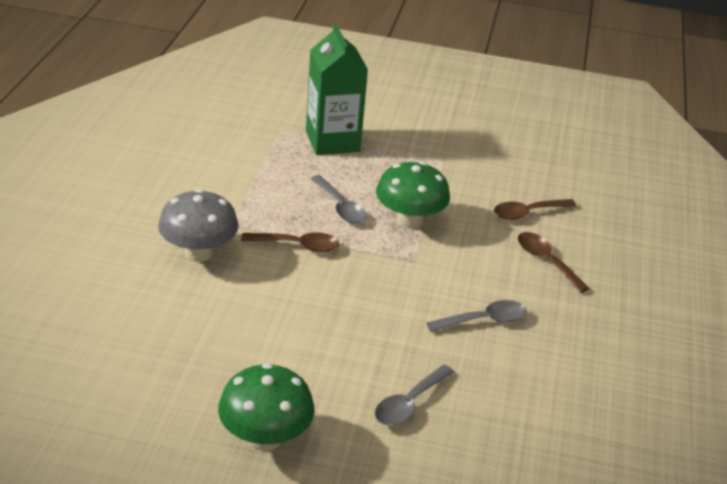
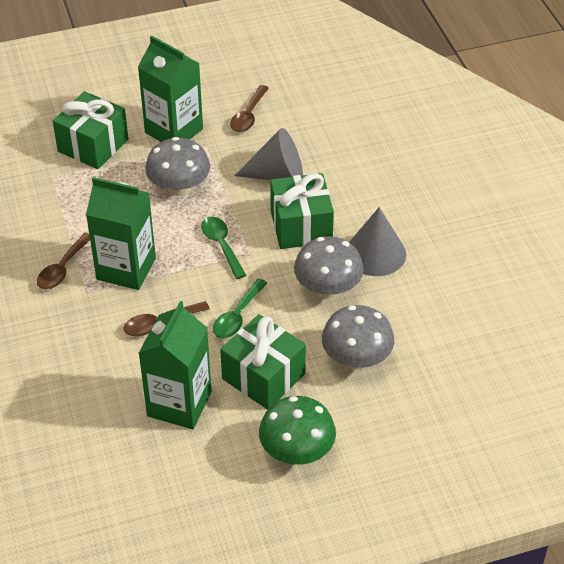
green carton: [306,23,368,155] = 1 -> [86,177,156,290] [138,35,203,142] [139,301,211,429] = 3
green gift: none = 0 -> [53,91,128,169] [220,314,306,410] [270,173,334,249] = 3
green mushroom: [218,363,315,451] [376,162,450,229] = 2 -> [259,396,336,465] = 1
green spoon: none = 0 -> [201,217,246,279] [213,278,267,338] = 2
grey cone: none = 0 -> [234,128,303,180] [349,207,406,276] = 2
grey mushroom: [158,189,239,262] = 1 -> [145,137,210,196] [294,236,364,298] [322,305,394,370] = 3
grey spoon: [310,175,367,224] [375,365,454,426] [427,300,527,332] = 3 -> none = 0

